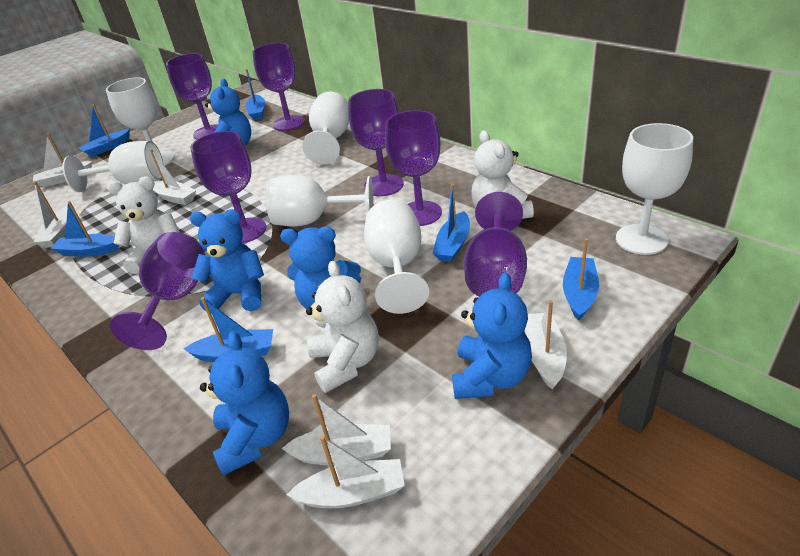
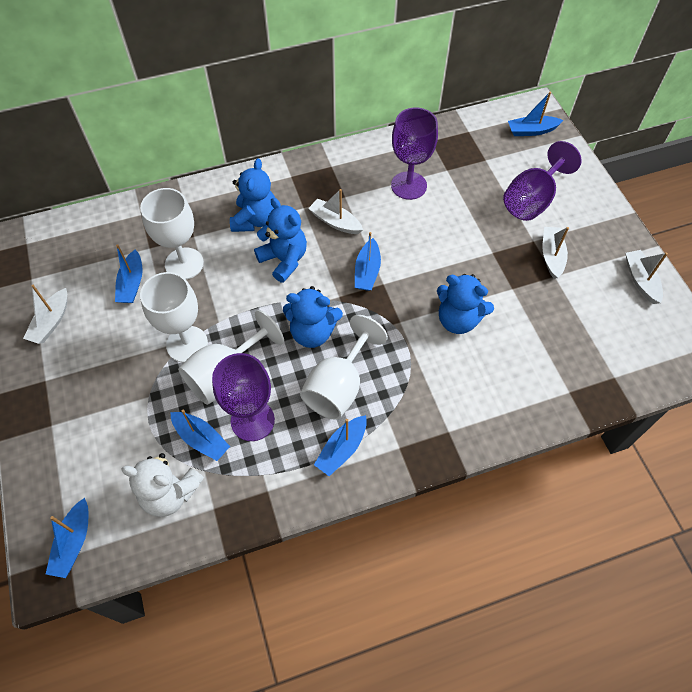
blue teddy bear: [190,209,264,312] [200,331,289,476] [205,79,251,145] [280,226,361,309] [452,272,532,399] = 5 -> [230,158,275,232] [254,198,307,283] [283,286,343,348] [437,274,494,334] = 4
purple goblet: [110,232,205,350] [166,53,218,140] [190,131,266,243] [252,43,305,131] [348,89,404,196] [385,110,442,226] [464,192,527,297] = 7 -> [212,353,275,441] [391,108,438,200] [503,141,582,221] = 3
white boat: [33,133,92,187] [33,182,68,248] [150,149,196,205] [281,394,391,465] [287,436,405,508] [526,300,567,389] = 6 -> [23,285,67,344] [308,189,363,234] [542,227,569,279] [626,250,668,304] = 4
white goblet: [63,141,164,192] [106,77,175,166] [266,175,374,226] [302,92,349,164] [364,200,429,314] [616,123,693,255] = 6 -> [140,188,204,279] [140,272,208,363] [178,310,284,405] [300,315,388,420] = 4
white teddy bear: [107,176,180,274] [306,261,379,393] [471,130,534,219] = 3 -> [121,453,204,517] = 1

